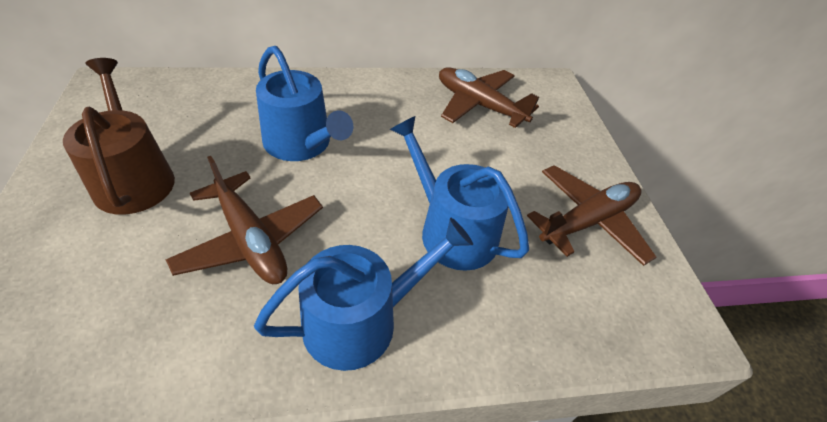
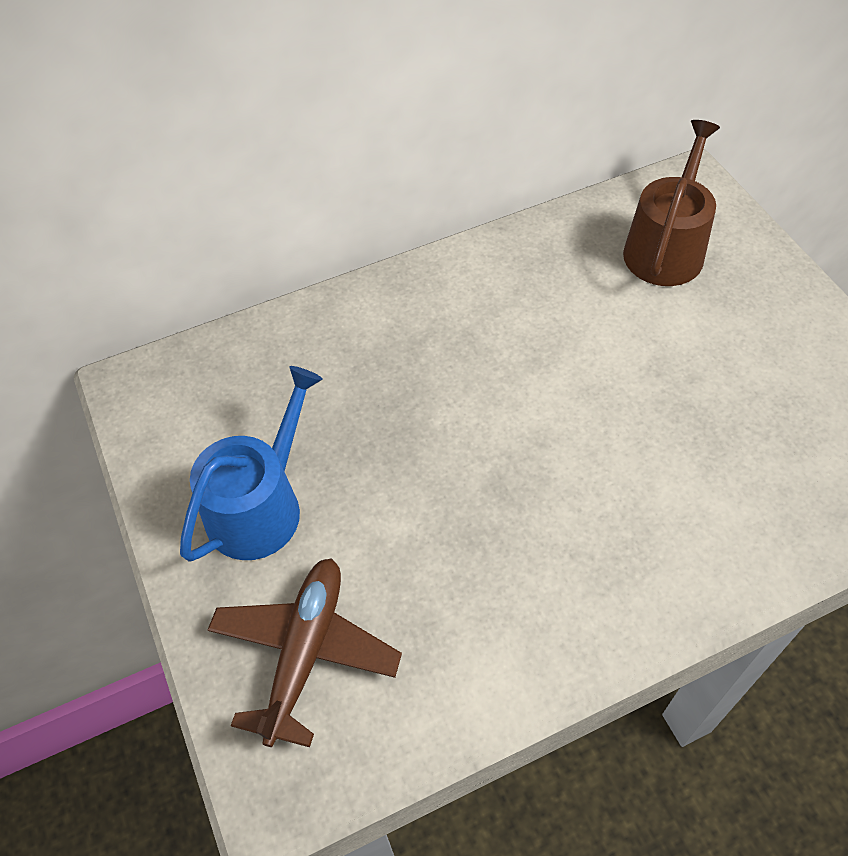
blue watering can: [254,218,473,371] [256,46,353,161] [390,116,529,271] = 3 -> [180,366,323,562] = 1
brown plane: [166,156,323,284] [439,67,539,128] [527,165,656,266] = 3 -> [208,558,402,747] = 1

